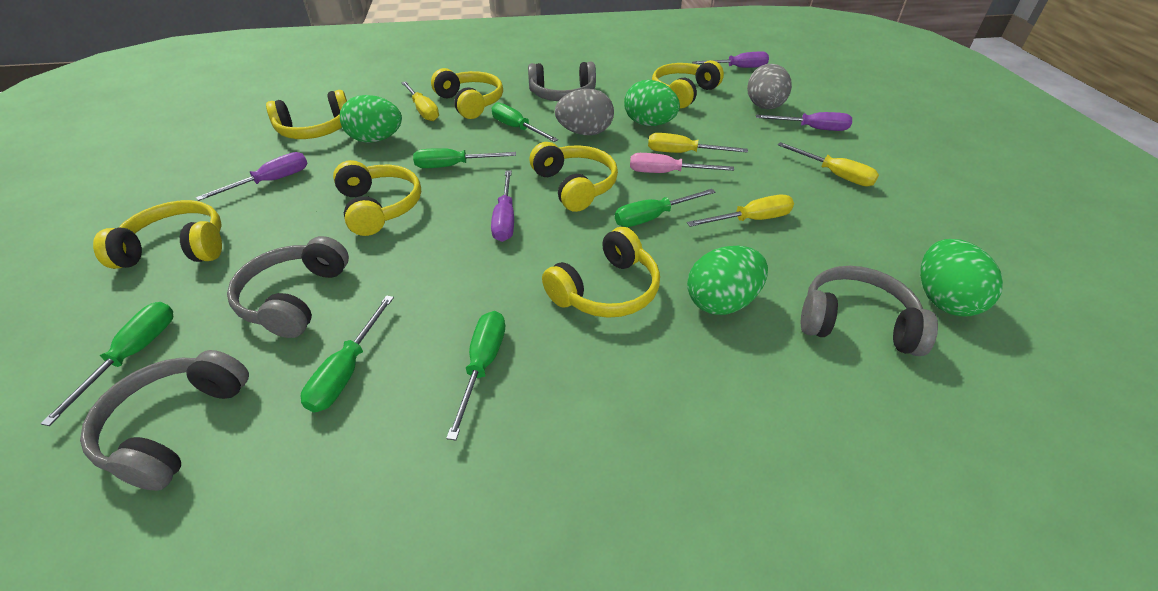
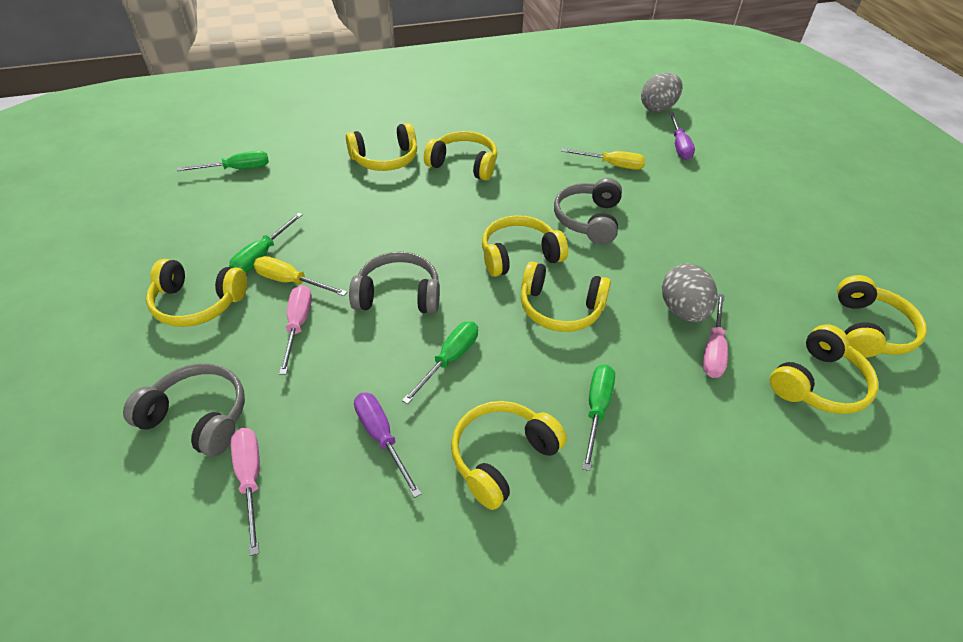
green egg: [340,95,402,143] [624,80,680,126] [687,246,768,315] [920,239,1003,317] = 4 -> none = 0
green screwdriver: [40,302,173,426] [300,295,394,412] [413,148,516,168] [446,311,505,441] [492,103,558,142] [615,189,716,227] = 6 -> [177,151,269,171] [229,213,303,273] [402,321,478,404] [582,364,615,471] = 4
grey headphones: [80,350,249,491] [227,236,349,338] [528,62,596,101] [801,266,938,356] = 4 -> [123,363,245,457] [349,252,440,314] [554,178,622,245] = 3
pink screwdriver: [630,153,734,173] = 1 -> [231,428,260,556] [279,285,312,375] [703,294,728,378] = 3
purple screwdriver: [196,152,308,201] [491,171,514,242] [692,52,769,68] [756,112,852,131] = 4 -> [354,392,422,498] [669,112,695,160] = 2
yellow headphones: [93,200,222,269] [266,90,347,139] [333,160,421,236] [431,68,503,119] [530,142,618,212] [542,227,660,318] [652,60,724,108] = 7 -> [146,259,247,327] [346,123,417,171] [424,131,497,181] [451,401,567,510] [482,215,568,277] [521,261,611,332] [770,324,878,414] [837,275,927,358] = 8
yellow screwdriver: [401,81,439,121] [648,133,748,153] [687,195,794,227] [777,142,879,187] = 4 -> [253,256,347,296] [561,148,646,170] = 2

